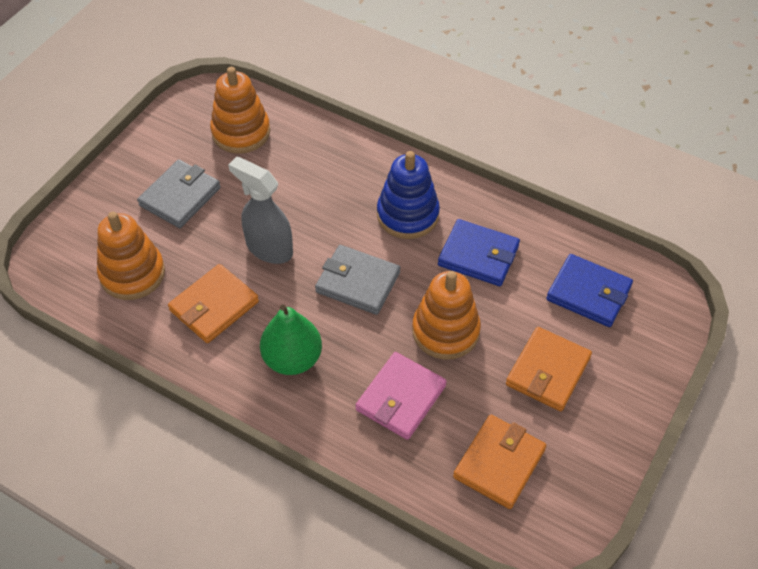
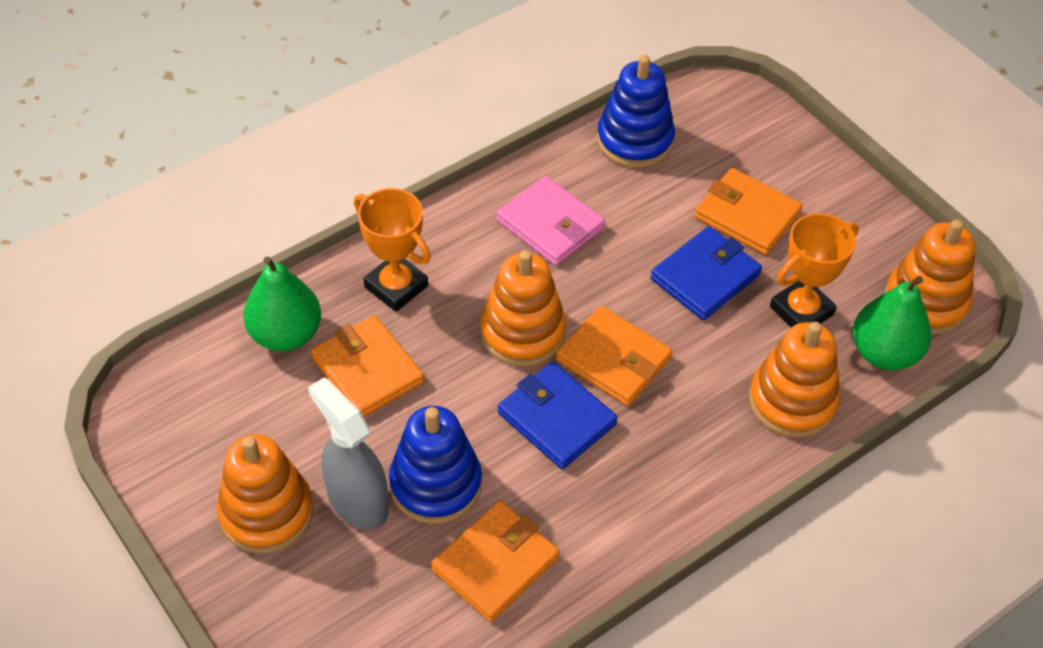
blue stacking toy: [377,151,440,239] = 1 -> [389,406,482,524] [597,55,675,168] = 2
green pear: [260,304,322,375] = 1 -> [243,257,321,351] [853,276,932,370] = 2
grey wallet: [137,160,221,228] [315,245,400,315] = 2 -> none = 0
orange stacking toy: [97,212,165,300] [210,67,270,154] [412,271,481,360] = 3 -> [217,434,313,553] [480,250,566,366] [749,322,840,438] [885,220,975,334] = 4
orange trophy: none = 0 -> [354,188,431,312] [770,213,859,327] = 2
orange wallet: [168,264,259,343] [453,415,546,509] [506,327,592,411] = 3 -> [311,315,424,417] [431,501,560,622] [556,305,673,406] [695,168,802,255] = 4

